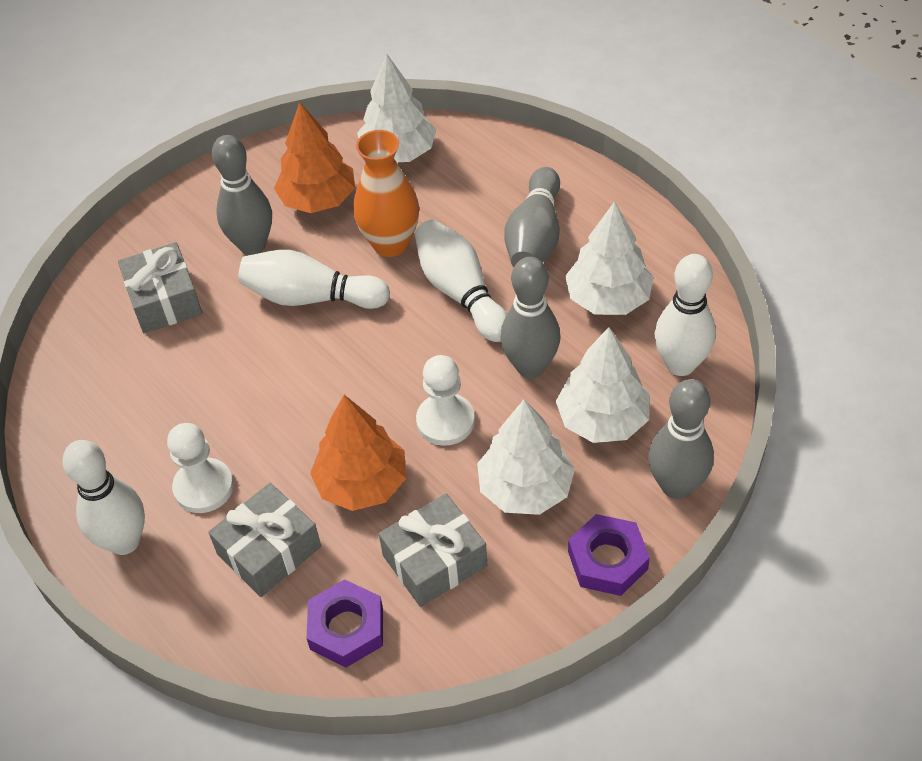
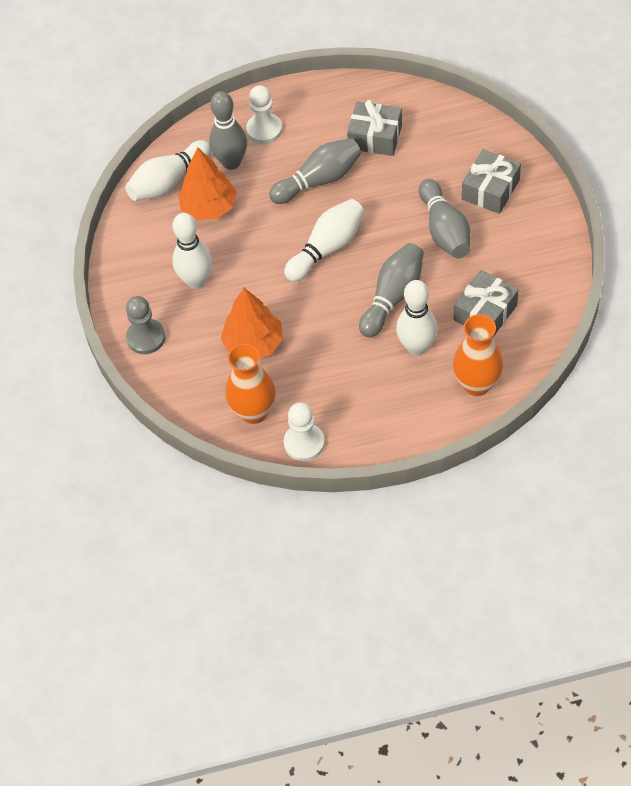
grey pawn: none = 0 -> [126,296,165,354] = 1
orange vase: [353,130,419,257] = 1 -> [225,344,275,424] [453,314,503,396] = 2
purple nut: [307,579,383,667] [568,514,650,596] = 2 -> none = 0
white tree: [357,54,436,162] [477,399,575,515] [556,327,650,443] [565,202,654,315] = 4 -> none = 0

